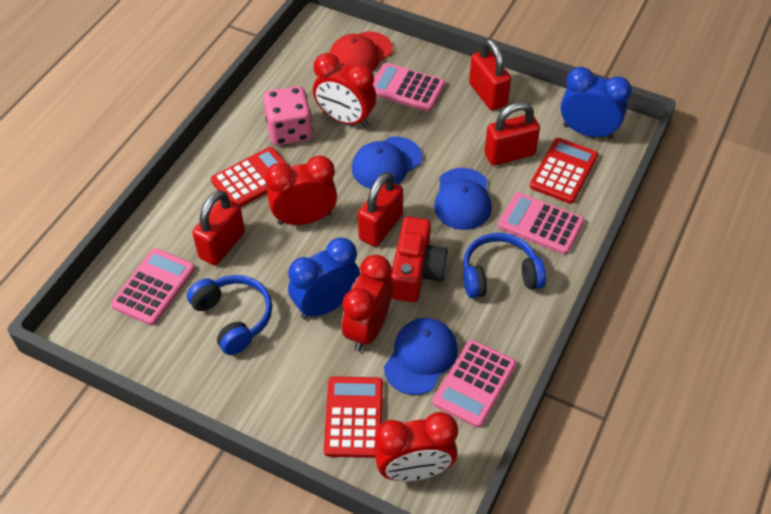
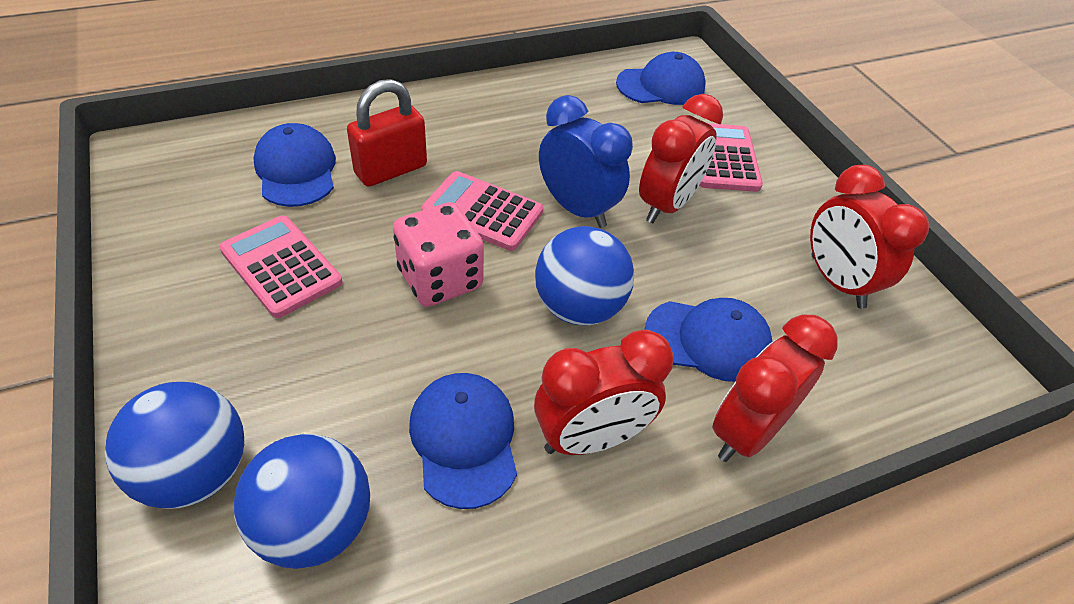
blue ball: none = 0 -> [105,382,244,509] [234,434,370,569] [535,226,634,325] = 3
blue cap: [352,136,422,189] [384,318,458,395] [434,168,492,230] = 3 -> [253,123,336,207] [409,373,517,509] [616,52,706,105] [645,298,773,382] = 4
blue clock: [288,237,360,320] [561,67,632,139] = 2 -> [539,95,633,228] = 1
blue headphones: [187,275,272,355] [463,233,546,299] = 2 -> none = 0
pink calculator: [111,248,195,325] [373,63,445,111] [433,340,516,428] [498,192,584,255] = 4 -> [219,215,342,318] [421,171,543,251] [699,123,763,192] = 3
red calculator: [211,147,289,207] [324,376,383,458] [530,138,598,204] = 3 -> none = 0
red camera: [390,217,448,302] = 1 -> none = 0
red cap: [329,31,393,71] = 1 -> none = 0
red padlock: [192,190,245,266] [358,172,403,247] [469,39,511,111] [484,102,540,166] = 4 -> [347,79,427,187] = 1

